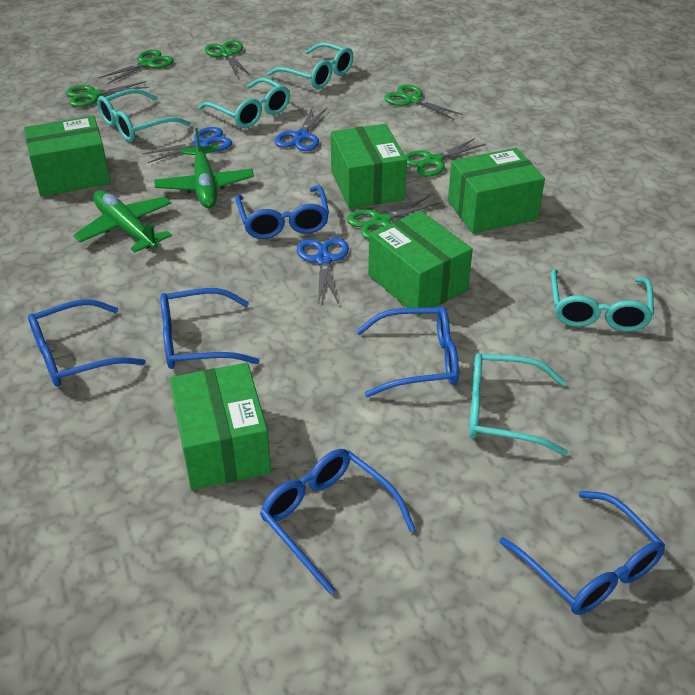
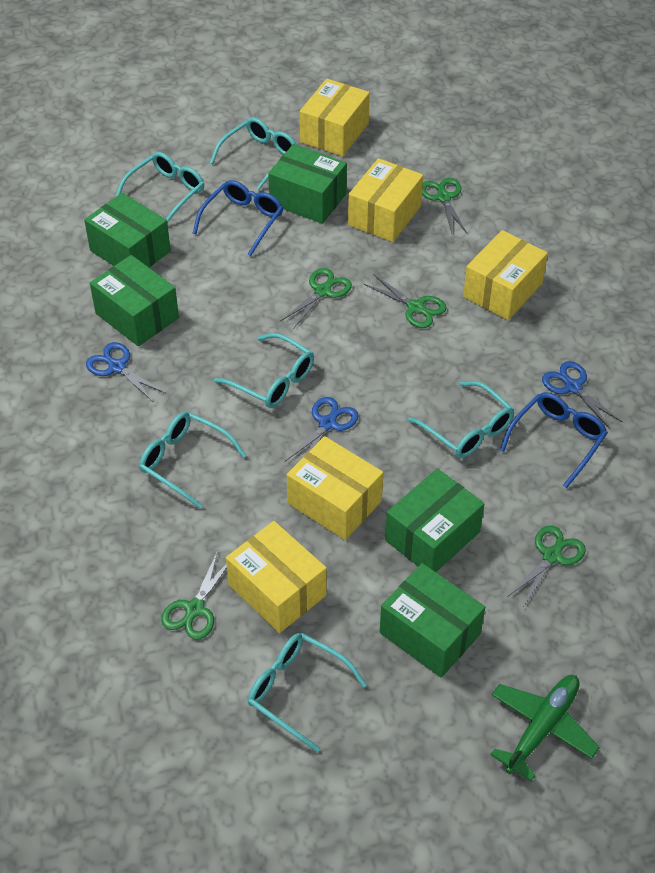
blue glasses: [28,299,146,387] [160,288,260,369] [235,185,329,239] [260,449,415,595] [356,306,459,397] [499,491,665,615] = 6 -> [193,180,283,256] [500,392,608,488] = 2
green plane: [73,190,172,253] [154,128,254,208] = 2 -> [491,675,600,781] = 1
green scissors: [66,81,150,107] [98,50,174,84] [205,40,250,75] [347,195,440,239] [384,85,463,120] [405,138,486,177] = 6 -> [161,551,227,640] [281,268,352,329] [364,275,447,328] [422,178,467,233] [507,525,586,606] = 5
turquoise glasses: [97,89,191,142] [198,78,290,128] [267,42,353,89] [469,353,568,455] [551,269,654,332] = 5 -> [115,152,204,223] [139,412,246,508] [210,117,296,190] [214,333,314,408] [248,633,367,752] [408,381,515,458] = 6
yellow box: none = 0 -> [226,521,327,633] [287,436,383,540] [300,79,370,156] [348,158,423,242] [463,230,548,320] = 5

